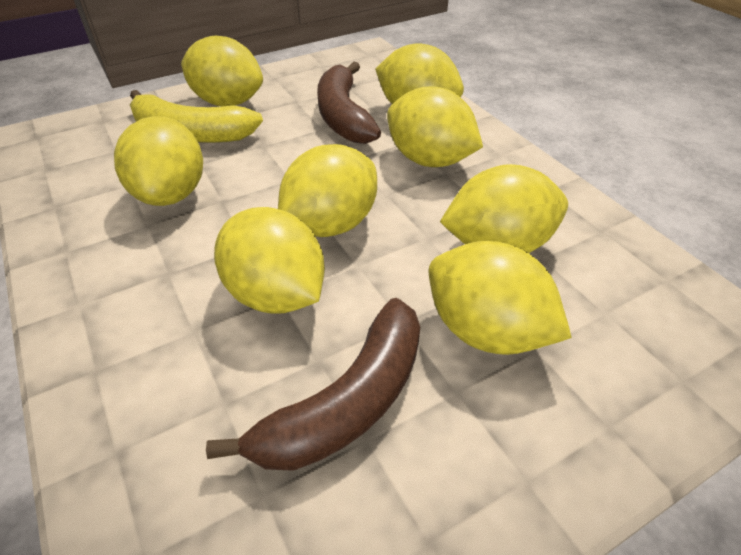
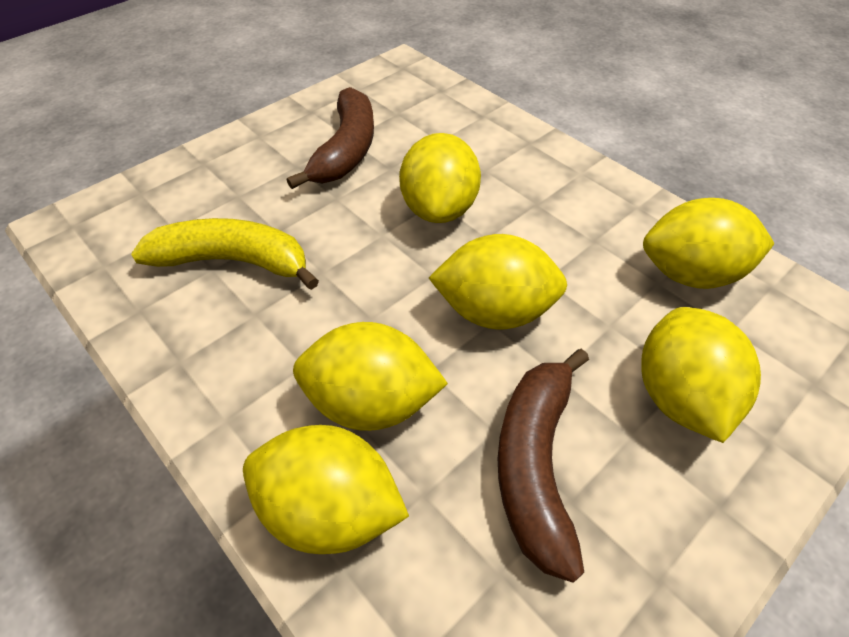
yellow lemon: [114,116,203,206] [181,36,263,106] [214,207,325,314] [278,144,377,237] [375,43,464,104] [387,86,483,167] [428,241,572,355] [440,164,568,253] = 8 -> [243,425,409,554] [293,322,448,431] [399,133,481,223] [429,234,567,330] [642,307,761,443] [643,198,775,289] = 6

